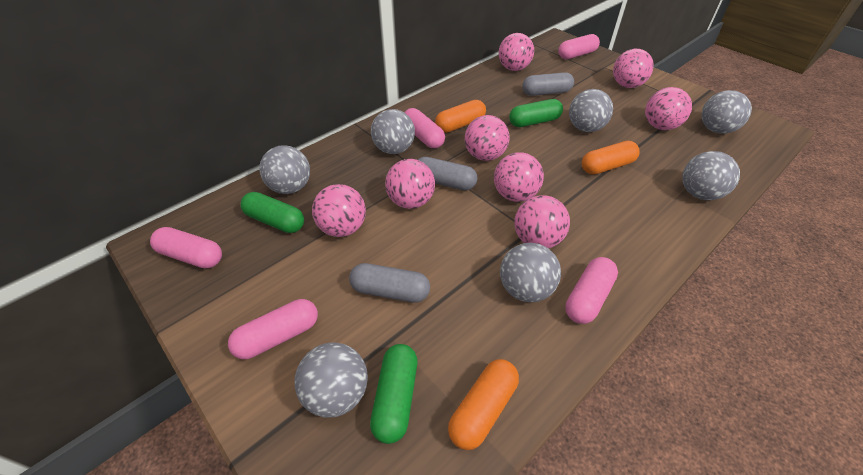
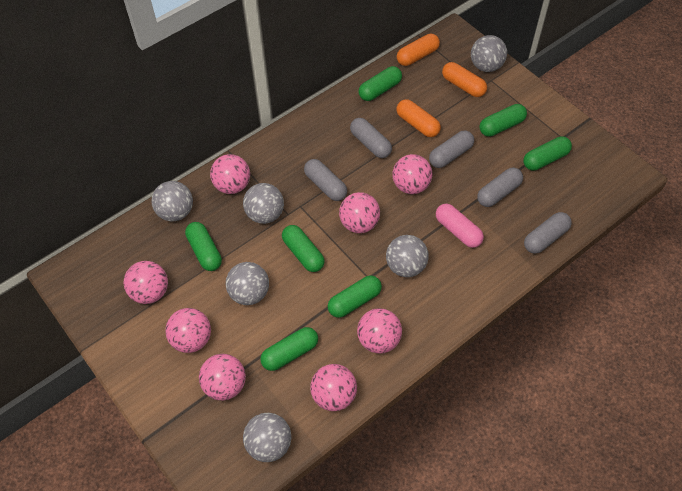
green capsule: [241,192,304,233] [370,344,417,444] [509,99,563,127] = 3 -> [185,222,222,271] [260,327,318,371] [282,225,325,272] [328,275,382,318] [359,66,402,101] [479,104,527,137] [523,136,572,171] = 7
grey ball: [259,145,310,194] [295,342,368,418] [371,109,415,154] [500,243,561,302] [569,89,613,132] [682,151,740,200] [702,90,752,134] = 7 -> [151,181,193,221] [226,262,269,305] [243,183,284,224] [243,413,292,462] [386,235,429,277] [471,35,507,72] = 6
grey capsule: [349,263,430,303] [418,157,478,190] [522,72,574,96] = 3 -> [304,159,347,201] [350,118,392,158] [429,131,474,168] [477,168,523,207] [524,212,572,254] = 5
pink capsule: [150,227,222,269] [228,299,318,359] [404,108,445,148] [558,34,600,59] [565,257,618,324] = 5 -> [436,204,484,248] = 1

